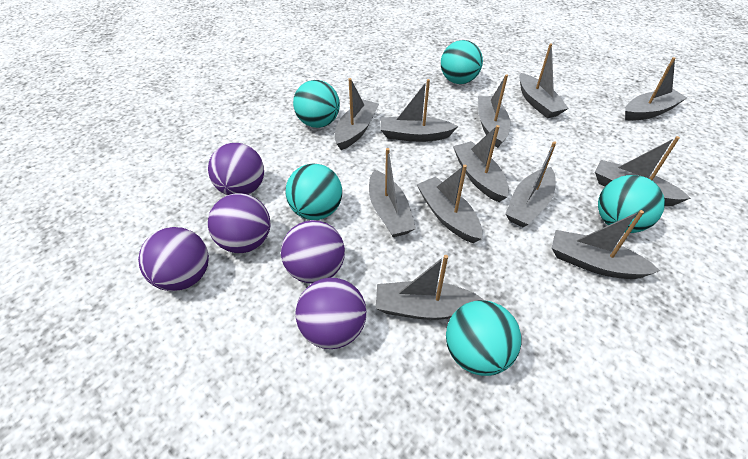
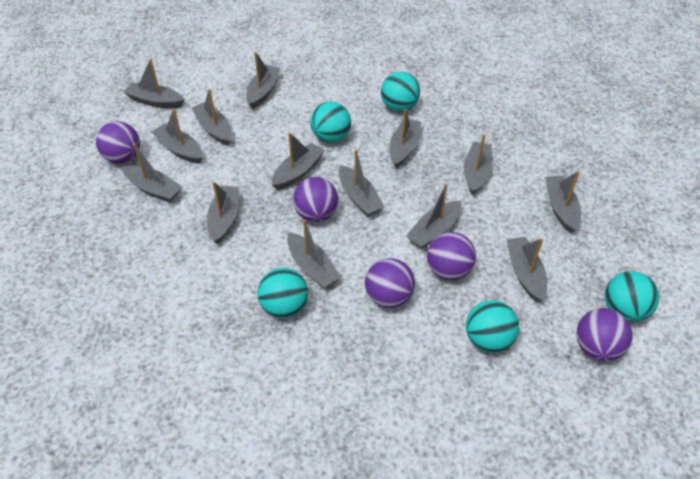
grey boat: [334,78,379,150] [369,148,416,237] [376,255,485,320] [380,79,458,142] [417,165,483,243] [453,125,509,202] [478,74,510,148] [505,141,556,227] [519,43,569,118] [552,210,660,279] [595,136,691,206] [625,57,687,121] = 12 -> [122,143,182,202] [124,59,185,108] [152,109,203,164] [191,89,232,146] [207,182,239,244] [246,52,280,109] [272,132,325,190] [287,220,341,288] [339,149,384,217] [389,109,421,168] [406,183,462,249] [464,134,492,195] [506,237,547,302] [545,171,581,233] = 14

